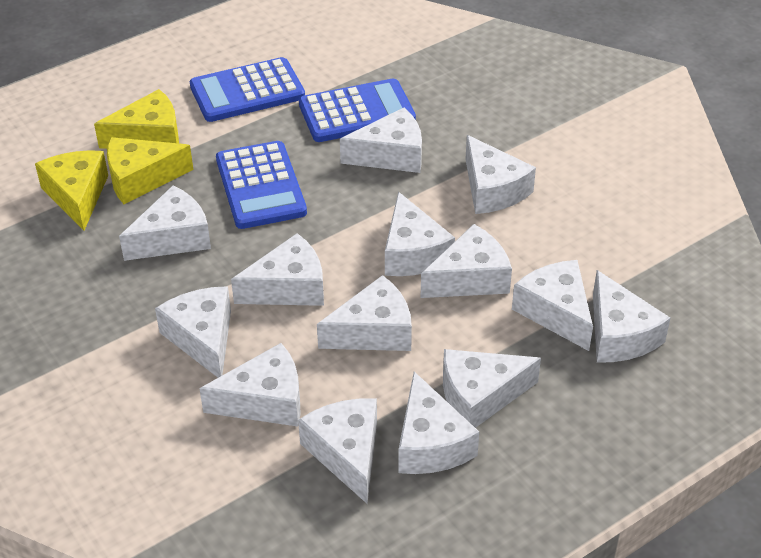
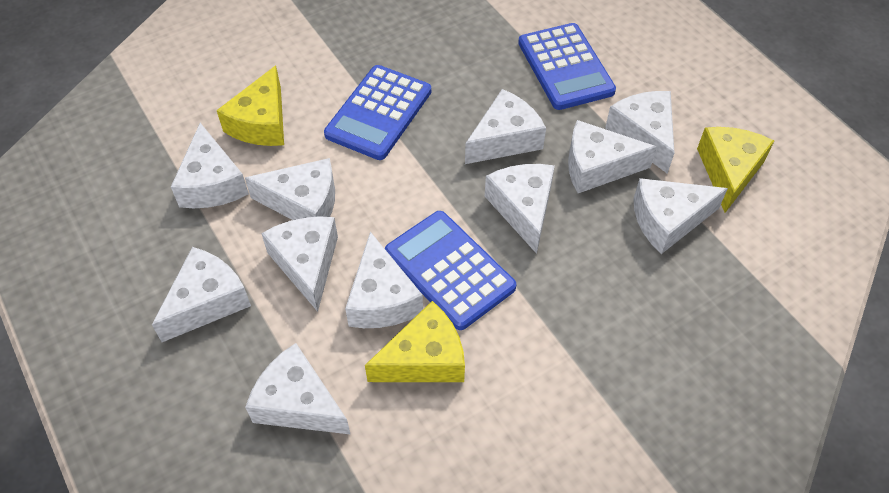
white cheese: [119,186,211,261] [155,286,231,378] [199,343,300,427] [231,233,324,306] [298,398,377,503] [317,275,412,351] [340,108,422,173] [385,192,455,276] [398,372,479,474] [421,224,512,298] [443,349,541,428] [465,135,536,214] [512,260,593,351] [593,270,671,362] = 14 -> [152,247,251,342] [171,123,249,208] [245,158,335,220] [245,343,351,435] [261,216,338,312] [345,232,423,328] [465,89,546,164] [485,164,555,254] [568,120,657,193] [605,91,674,174] [633,178,728,254] = 11

